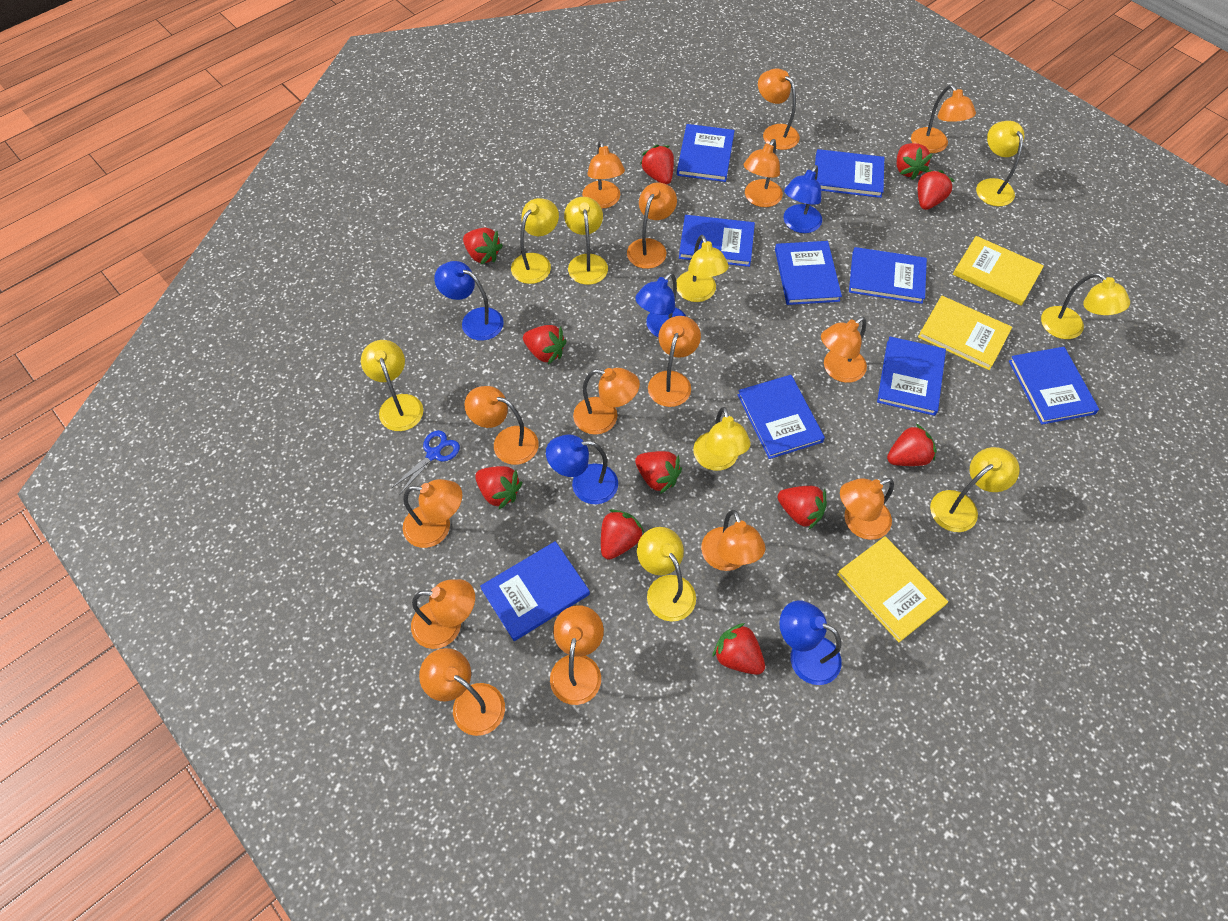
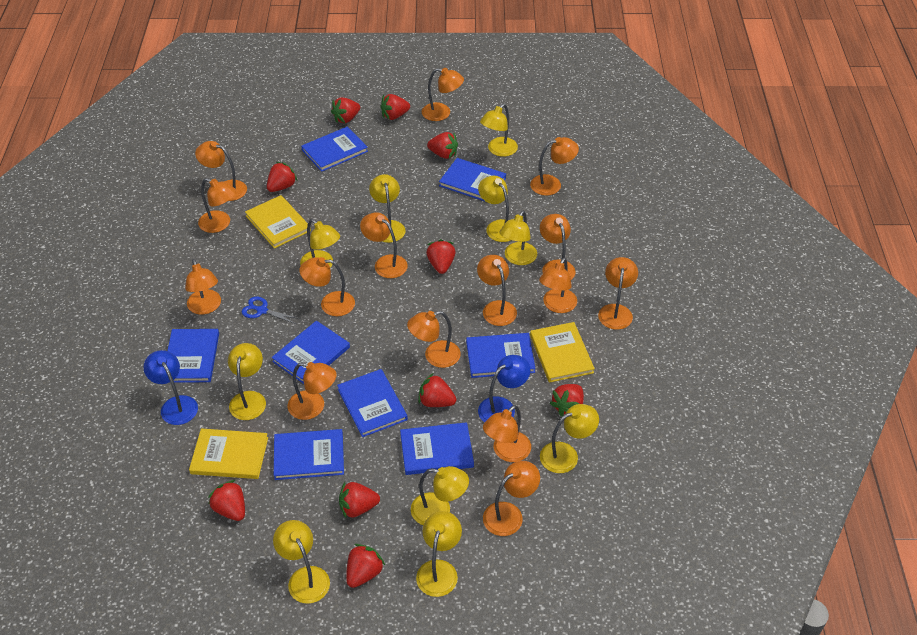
blue book: [480,541,590,641] [677,124,735,182] [679,215,755,267] [738,375,825,459] [775,241,842,305] [815,149,884,198] [849,247,927,304] [877,337,946,416] [1009,347,1099,425] = 9 -> [167,329,219,383] [272,321,350,384] [274,429,344,480] [301,126,368,172] [337,369,408,437] [400,422,474,475] [439,158,506,202] [466,333,536,378] = 8
blue lamp: [434,261,504,341] [546,434,618,504] [635,272,686,337] [779,600,842,685] [784,165,822,233] = 5 -> [143,350,198,425] [478,355,531,422] = 2
red strawberry: [463,228,503,264] [475,466,522,509] [523,325,566,364] [601,509,645,560] [635,451,682,494] [640,145,674,184] [712,623,765,675] [778,486,827,529] [887,424,937,466] [897,143,933,180] [918,170,954,210] = 11 -> [208,480,245,521] [267,162,298,192] [331,97,360,123] [339,482,380,519] [346,544,385,588] [380,94,410,120] [418,373,456,407] [426,239,455,274] [427,132,458,159] [550,384,584,416] = 10
yellow lamp: [361,340,423,431] [511,198,559,284] [564,197,608,285] [637,527,696,622] [676,235,729,302] [693,407,751,471] [930,447,1020,532] [976,121,1024,206] [1041,273,1130,339] = 9 -> [228,343,266,420] [273,520,330,604] [300,219,340,268] [369,174,406,243] [411,466,469,525] [416,511,462,597] [478,176,511,242] [480,104,518,157] [500,210,537,265] [540,404,599,473] = 10

